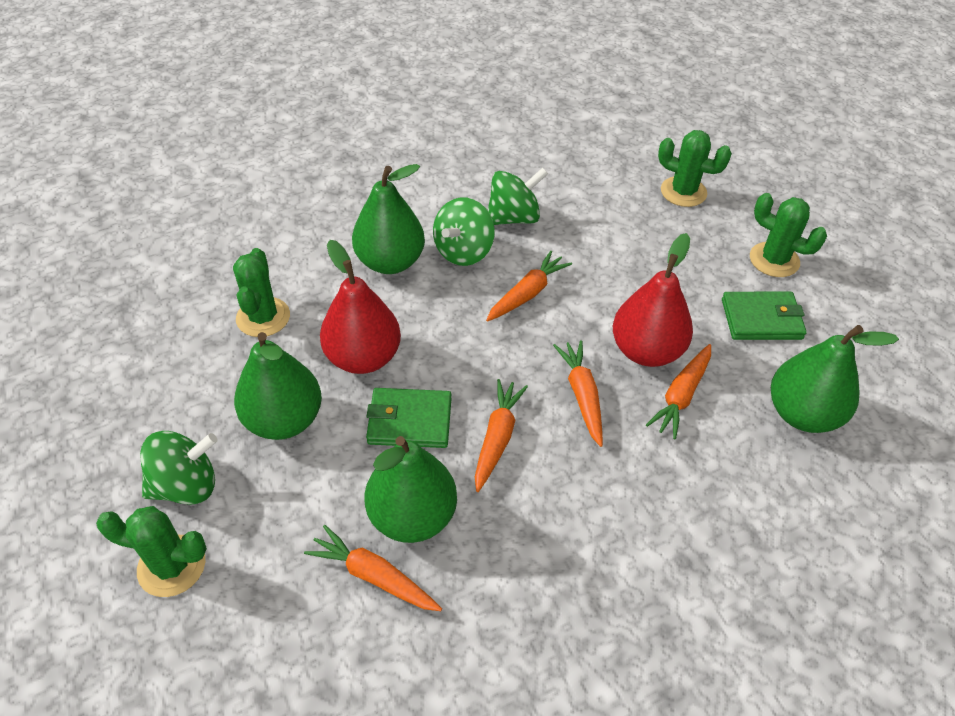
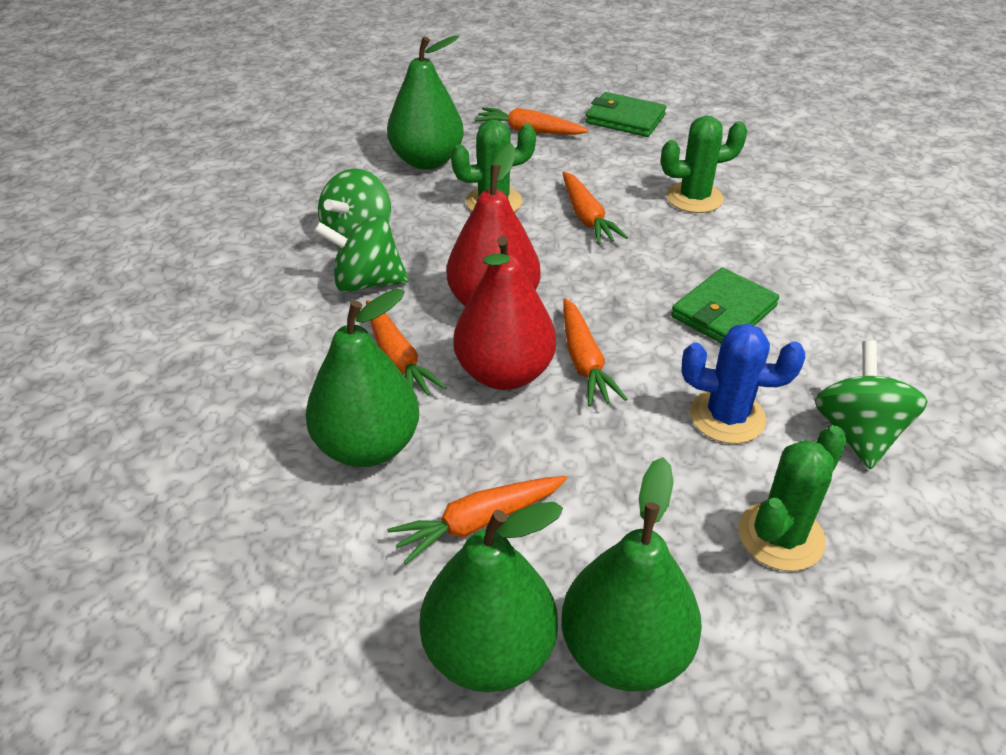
blue cactus: none = 0 -> [681,324,805,444] = 1
green cactus: [96,506,207,597] [233,248,290,337] [658,130,732,207] [750,193,827,277] = 4 -> [451,119,536,212] [661,116,747,213] [738,426,847,571] = 3

